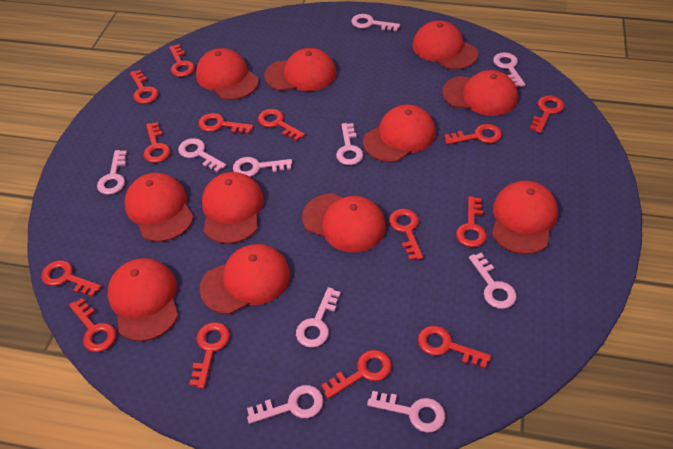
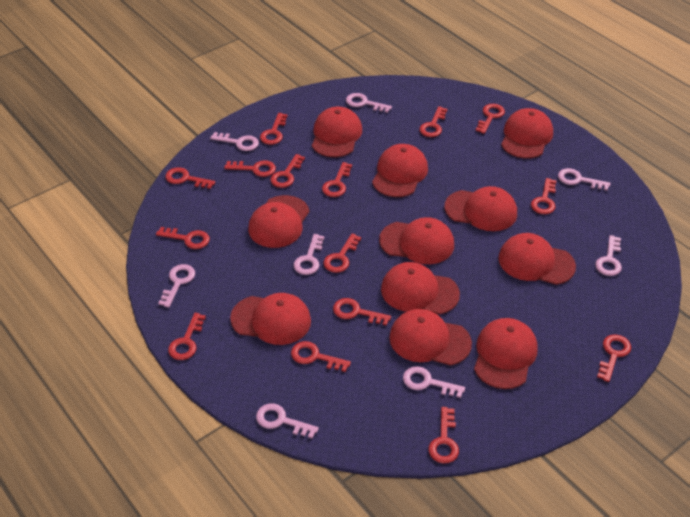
pink key: [97,150,127,195] [178,138,226,172] [233,157,292,177] [247,385,323,424] [296,287,341,348] [336,123,363,165] [351,14,400,31] [367,391,445,433] [469,253,516,309] [493,52,525,87] = 10 -> [158,264,195,308] [210,132,259,151] [256,403,319,439] [293,234,324,275] [346,93,392,113] [403,366,465,398] [558,168,611,191] [595,235,622,276] = 8
red key: [41,260,102,297] [69,298,116,352] [130,70,158,104] [144,122,170,163] [169,44,195,77] [189,322,230,389] [198,113,253,134] [258,109,305,141] [321,350,392,399] [389,209,423,260] [418,326,491,369] [444,124,502,144] [456,196,486,247] [530,96,564,133] = 14 -> [156,227,210,249] [165,167,215,189] [168,313,206,360] [224,160,276,177] [260,113,288,145] [270,154,305,188] [291,341,351,372] [322,162,352,197] [323,233,361,273] [333,298,391,326] [419,106,447,137] [428,407,459,464] [475,104,505,134] [531,178,557,214] [597,334,631,382] = 15

